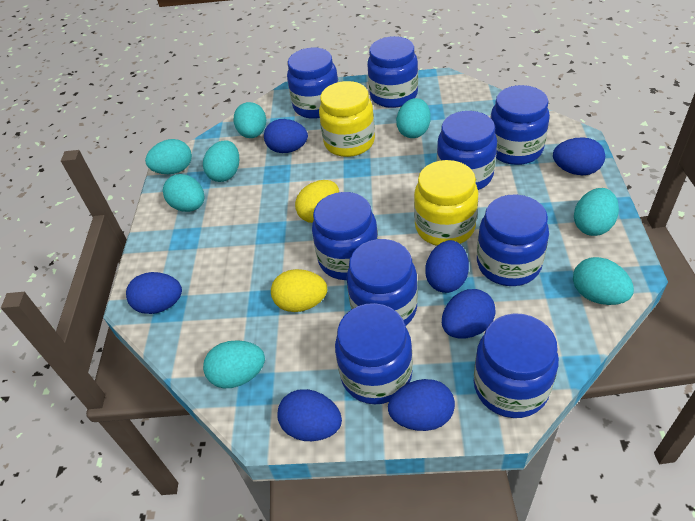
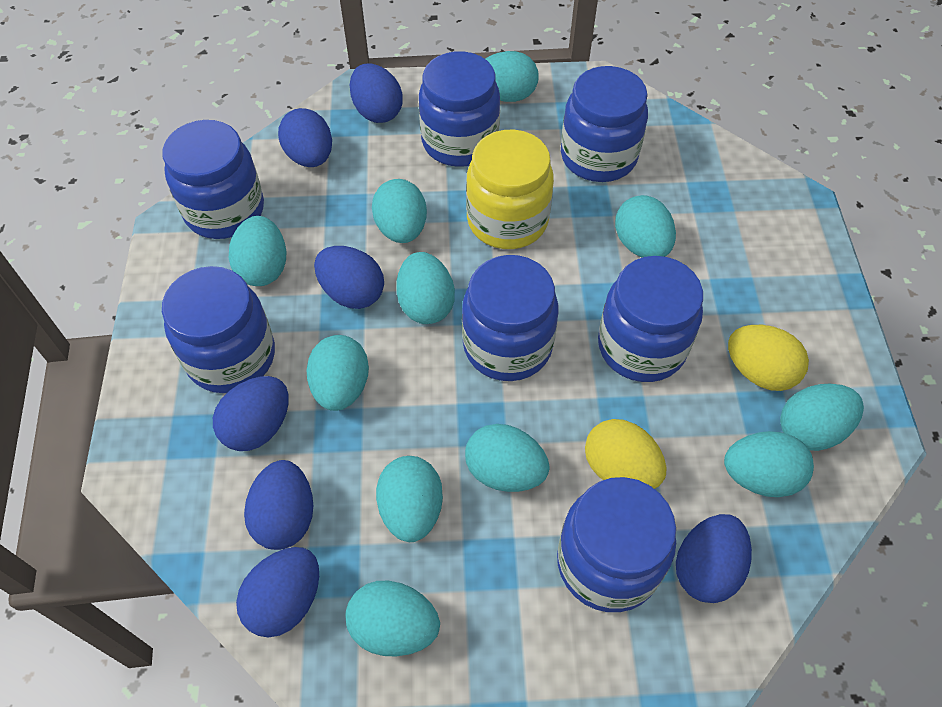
blue jar: [287,48,338,119] [312,192,378,280] [335,303,413,404] [347,239,418,325] [367,36,418,108] [437,111,497,190] [474,313,559,418] [477,194,549,286] [491,85,550,165] = 9 -> [162,120,264,239] [162,266,275,393] [419,51,500,167] [462,255,558,381] [557,477,676,612] [561,66,648,182] [598,256,703,382] = 7
turquoise egg: [145,139,192,174] [163,174,205,212] [203,140,239,182] [203,340,265,388] [234,102,266,138] [396,98,431,138] [573,257,634,305] [574,188,619,236] = 8 -> [229,216,286,286] [306,335,369,411] [345,581,440,656] [372,179,427,243] [376,456,443,542] [396,252,455,324] [465,424,550,492] [486,51,539,102] [615,195,676,258] [724,431,814,497] [780,384,864,451] = 11
yellow jar: [319,81,375,157] [414,160,478,246] = 2 -> [466,130,554,249] = 1

